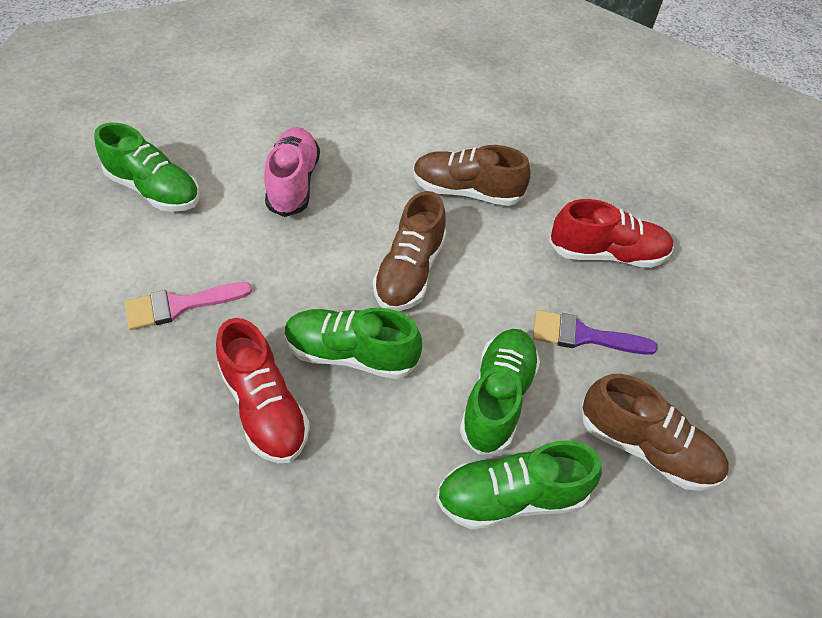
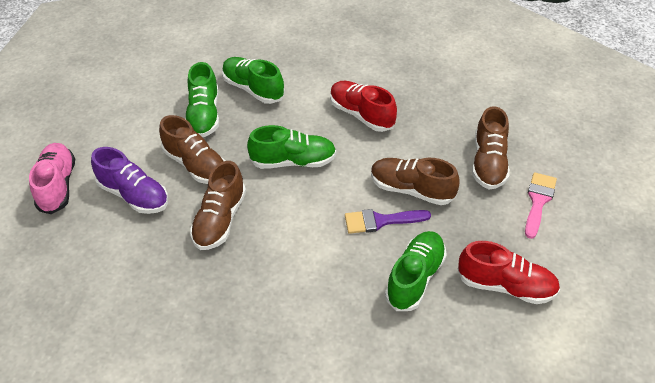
brown shoe: [373,191,446,311] [413,145,531,206] [582,374,729,491] = 3 -> [159,115,226,184] [190,161,246,250] [371,158,460,205] [472,106,510,189] = 4
purple shoe: none = 0 -> [91,147,168,214] = 1

